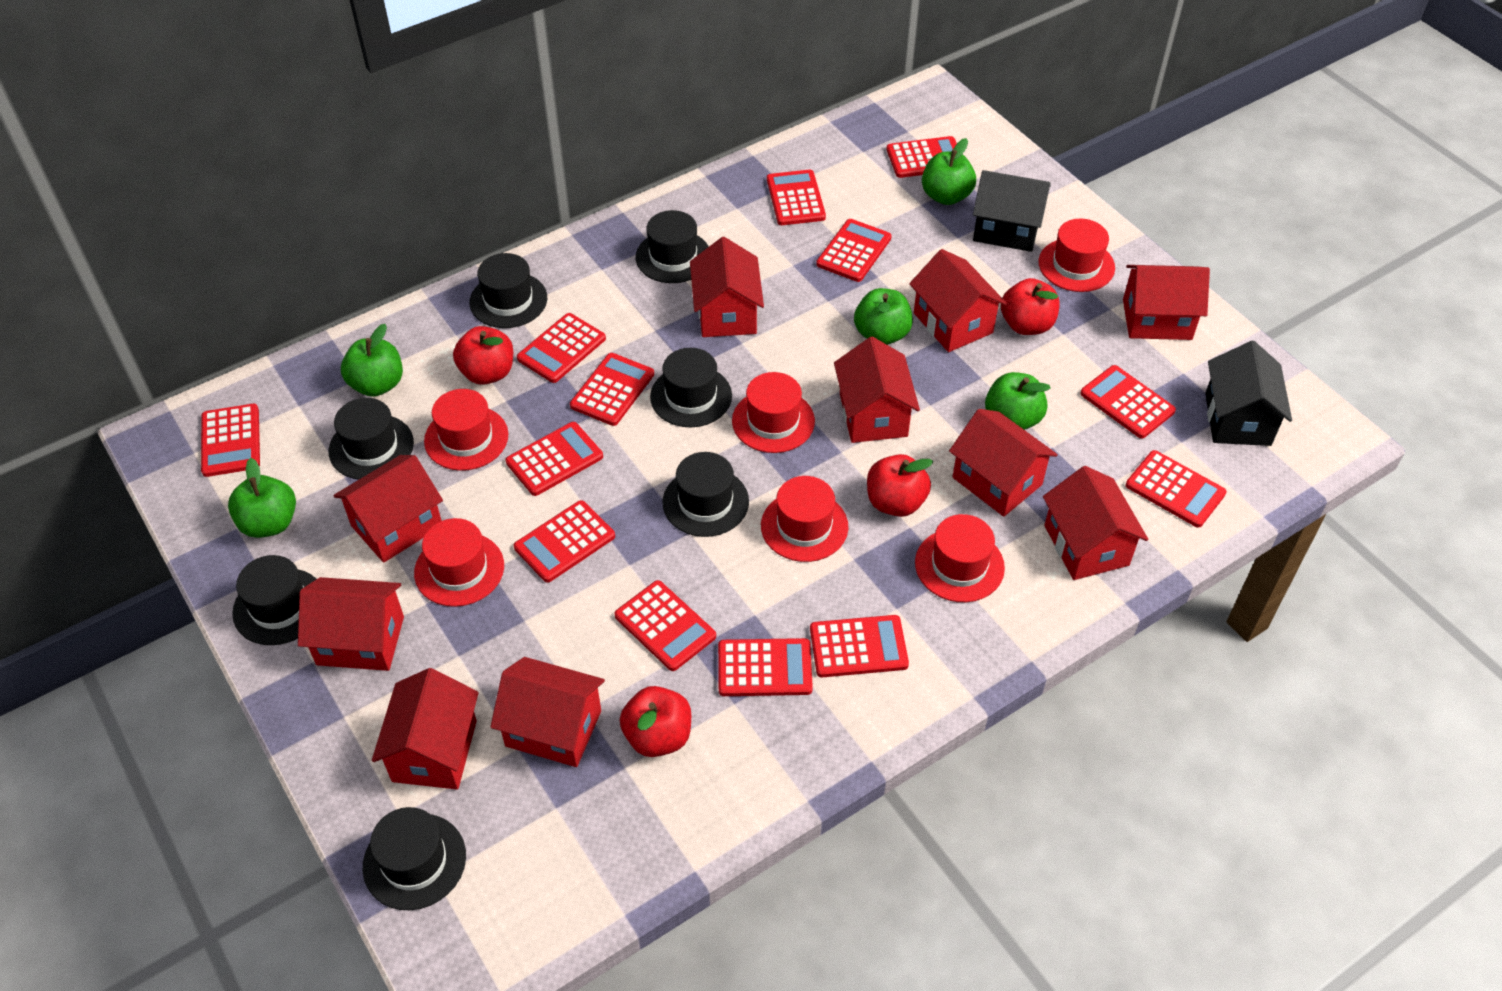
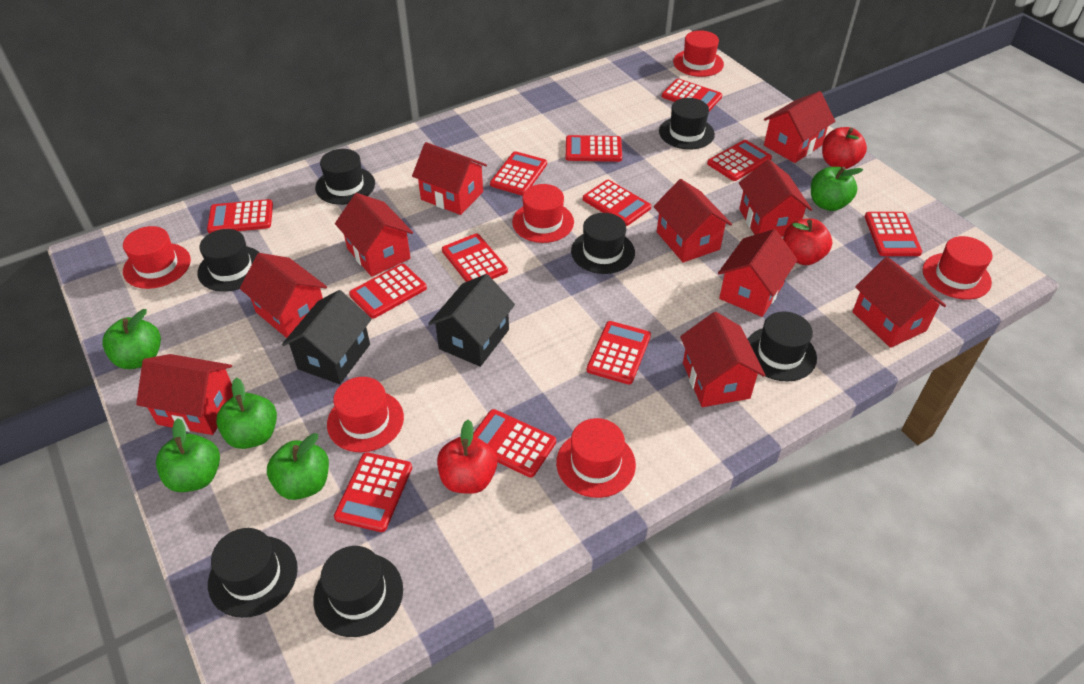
red apple: [453,326,513,385] [620,686,691,757] [867,454,933,517] [1001,278,1059,335] = 4 -> [437,419,497,494] [783,219,833,265] [822,127,867,169] = 3
red calculator: [201,404,260,477] [506,422,603,496] [514,500,615,583] [517,313,606,383] [570,353,654,426] [615,580,716,671] [718,638,813,696] [767,170,826,225] [810,615,909,677] [816,219,892,282] [886,136,957,178] [1080,365,1176,439] [1126,450,1227,528] = 13 -> [207,199,273,234] [334,452,412,532] [349,264,427,318] [442,233,508,282] [473,409,556,478] [490,151,547,196] [566,135,622,162] [583,180,651,226] [587,321,651,385] [662,79,722,111] [707,140,772,181] [865,212,922,256] = 12

